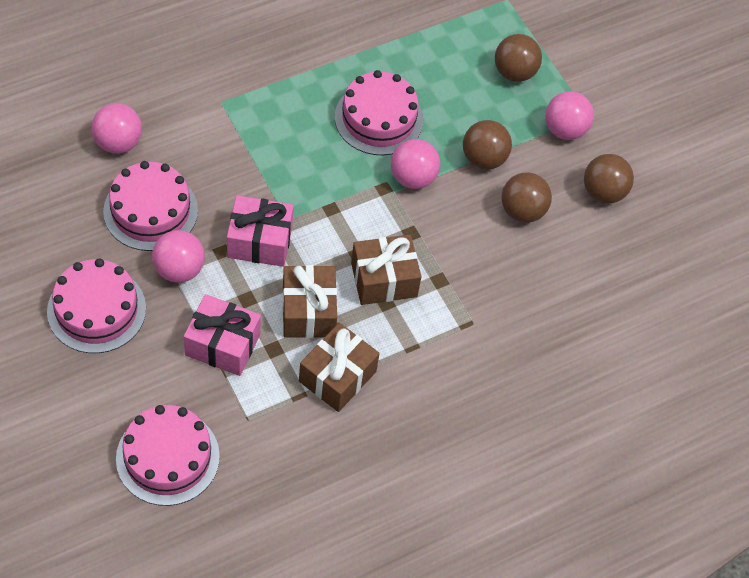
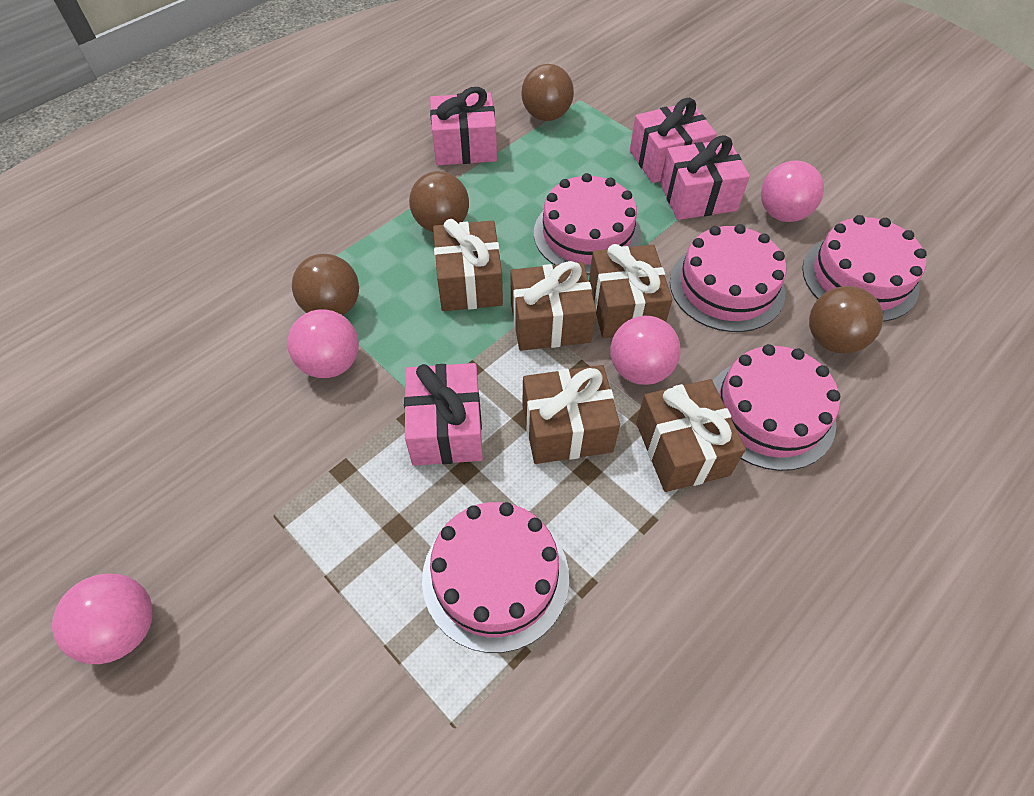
brown gift: [282,265,337,338] [299,323,380,412] [351,234,421,305] = 3 -> [433,219,503,311] [510,261,596,351] [522,365,620,464] [589,244,673,338] [636,379,746,492] = 5
pink cake: [47,258,146,353] [103,161,198,251] [116,405,220,506] [335,70,423,155] = 4 -> [422,502,569,653] [534,173,642,275] [670,224,786,332] [713,344,840,471] [802,215,927,322] = 5
pink gift: [184,294,261,376] [227,195,294,267] = 2 -> [404,363,483,466] [430,87,497,165] [630,98,717,183] [660,135,750,220] = 4

